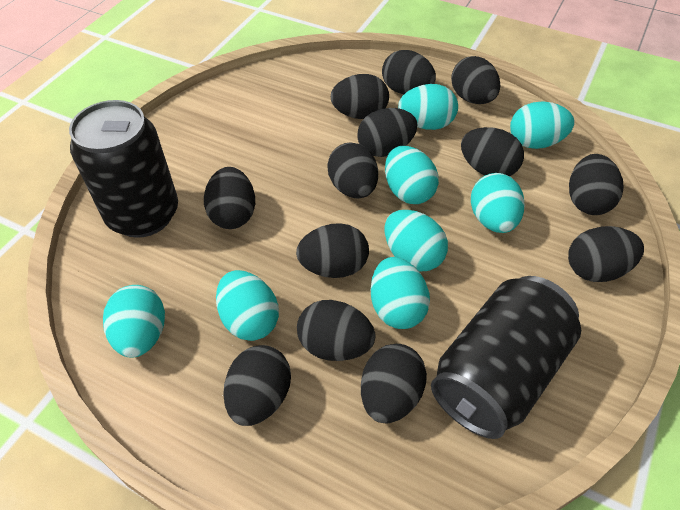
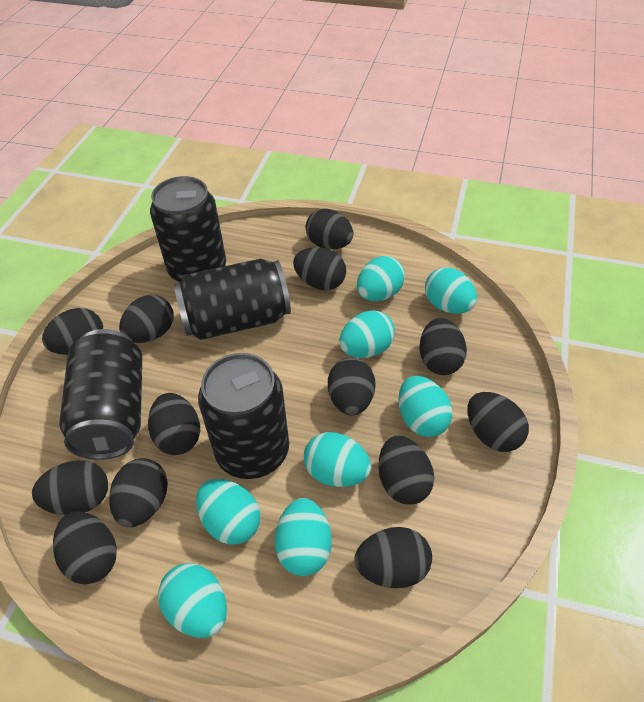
black can: [69,100,178,238] [431,276,581,439] = 2 -> [59,329,142,460] [150,176,226,282] [174,259,291,340] [198,353,289,479] = 4

